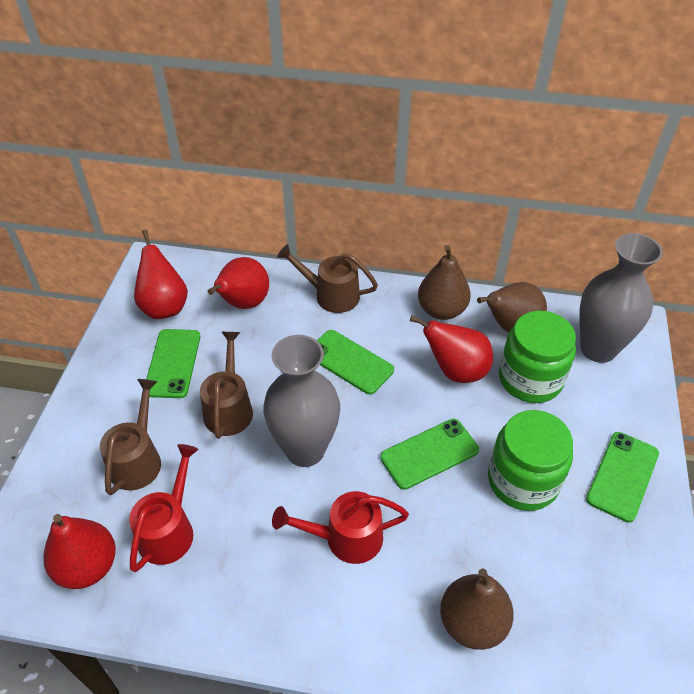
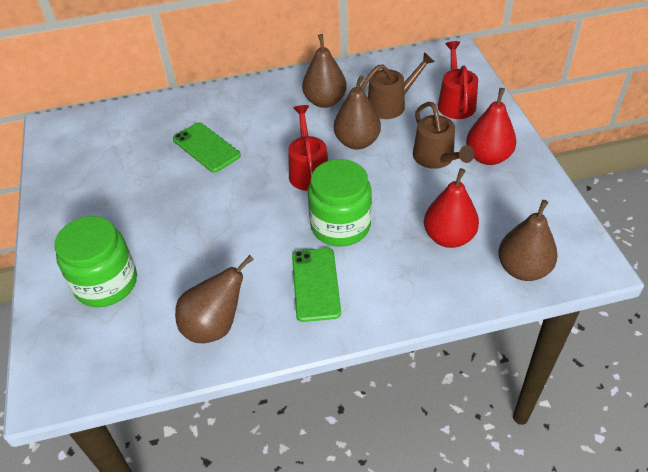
brown pear: [418,245,471,320] [440,569,514,650] [477,282,547,332] = 3 -> [175,255,254,343] [302,34,347,108] [334,76,381,150] [498,200,558,281] = 4
brown watering can: [100,379,161,495] [200,332,253,439] [277,244,378,313] = 3 -> [360,52,435,119] [413,102,475,169] = 2
green phone: [146,329,200,398] [317,330,394,395] [380,419,479,490] [586,432,659,523] = 4 -> [173,122,241,173] [292,248,341,322] = 2
grey vase: [263,335,340,467] [579,233,663,363] = 2 -> none = 0
red pear: [43,514,116,589] [134,230,188,319] [208,257,269,309] [410,315,493,383] = 4 -> [424,168,479,248] [466,88,517,165] = 2

